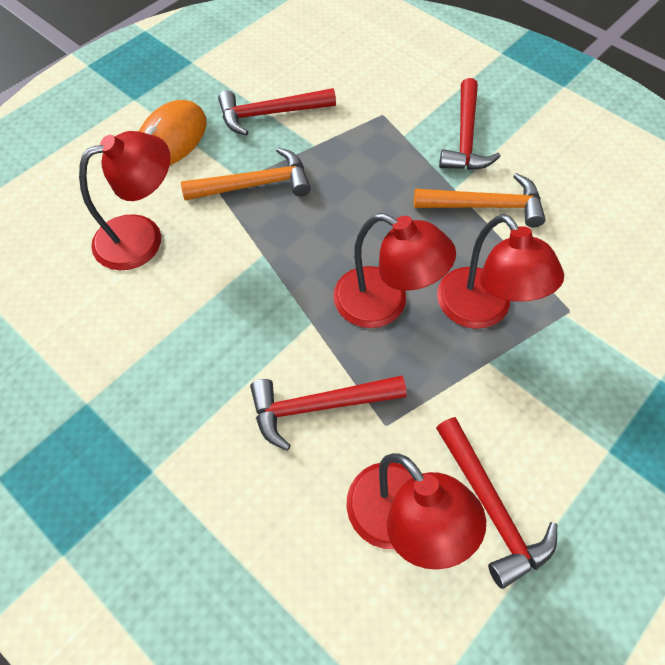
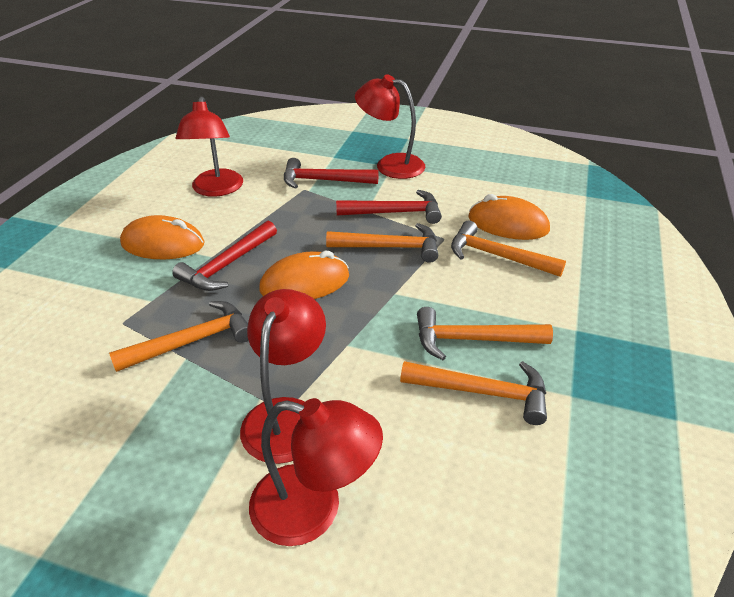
orange hammer: [181,148,311,201] [414,173,546,228] = 2 -> [109,301,248,372] [326,223,438,263] [400,361,547,425] [417,307,553,360] [451,220,566,277] = 5
orange mouse: [139,100,207,165] = 1 -> [120,215,205,259] [259,251,349,299] [468,194,550,240] = 3
red hammer: [218,88,336,136] [250,375,407,451] [436,417,557,589] [439,78,501,170] = 4 -> [172,221,277,291] [284,158,379,189] [336,190,442,224] = 3

